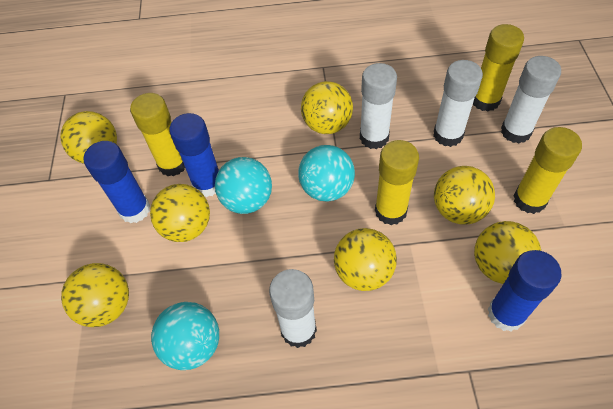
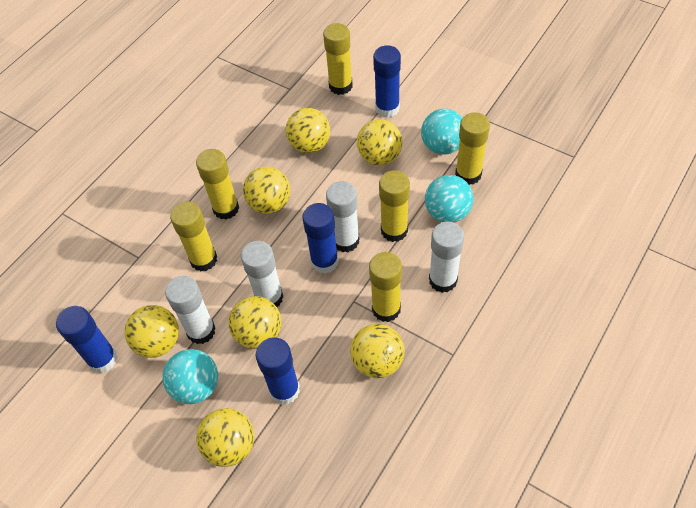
blue glue stick: [84,141,150,223] [169,113,219,197] [488,250,561,332] = 3 -> [56,306,118,373] [256,337,300,405] [302,203,339,274] [373,46,401,118] = 4
yellow glue stick: [130,93,185,176] [375,140,419,225] [473,24,524,112] [514,127,582,214] = 4 -> [170,201,217,271] [196,149,239,220] [323,23,353,95] [369,252,402,322] [379,170,410,242] [455,112,490,185] = 6

